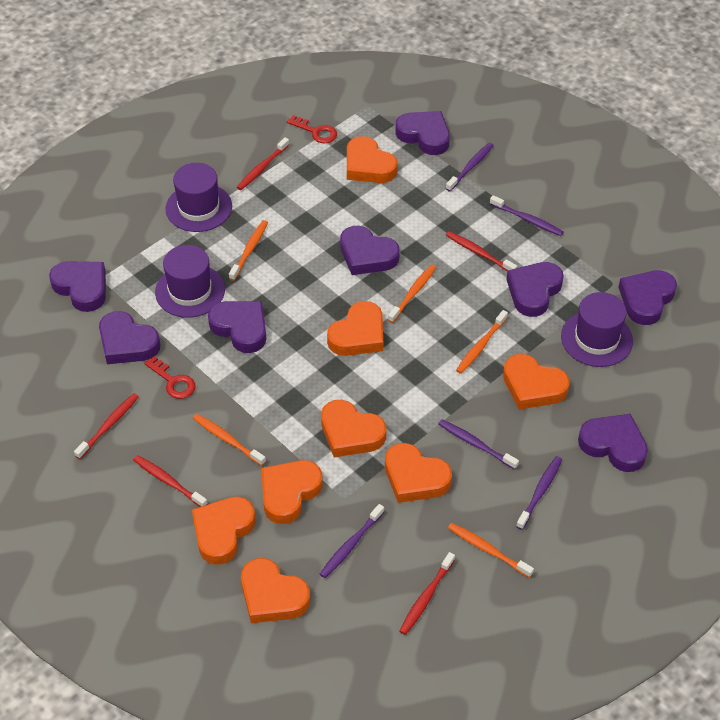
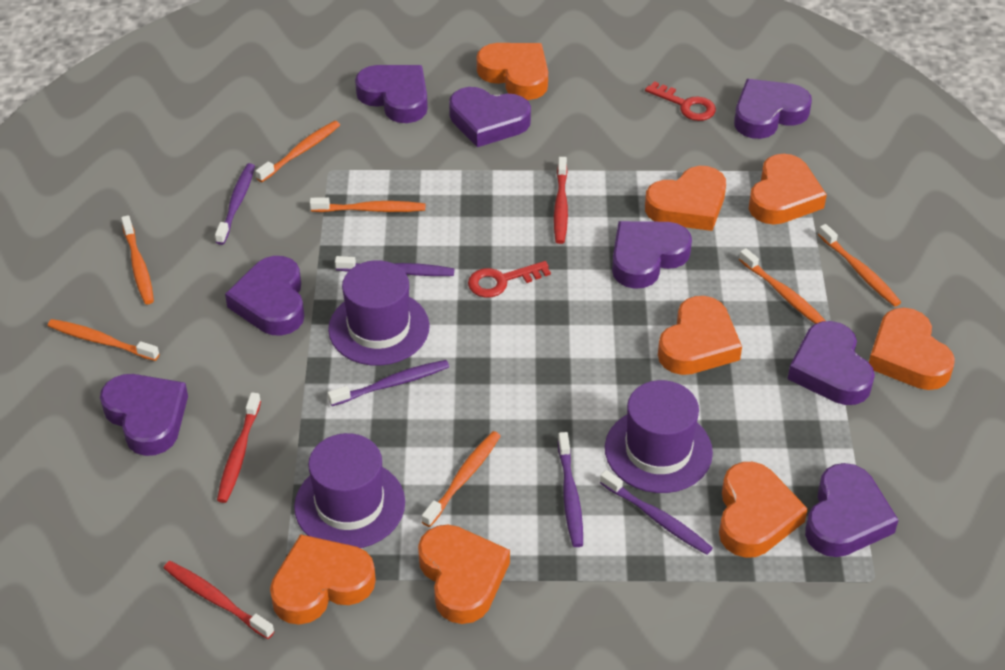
orange toothbrush: [193,414,266,466] [229,220,268,281] [388,264,436,323] [448,523,534,578] [456,310,508,374] = 5 -> [48,319,159,361] [121,215,154,304] [255,121,340,182] [310,198,425,212] [422,431,501,527] [739,248,826,324] [818,224,901,307] = 7
red toothbrush: [74,393,139,459] [133,455,208,507] [237,137,289,190] [399,552,455,635] [446,231,517,271] = 5 -> [164,561,275,639] [217,393,261,503] [554,157,568,244] = 3

